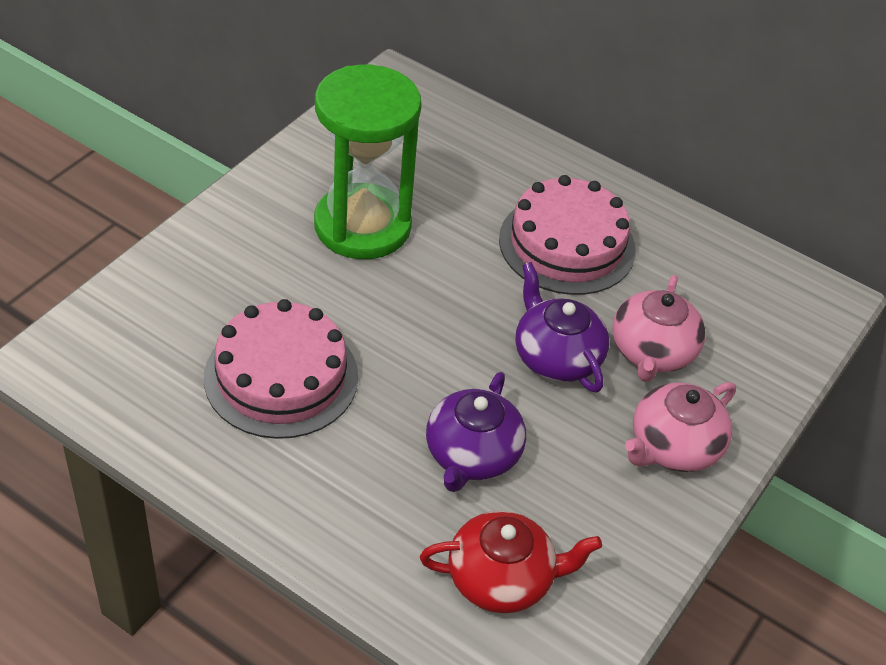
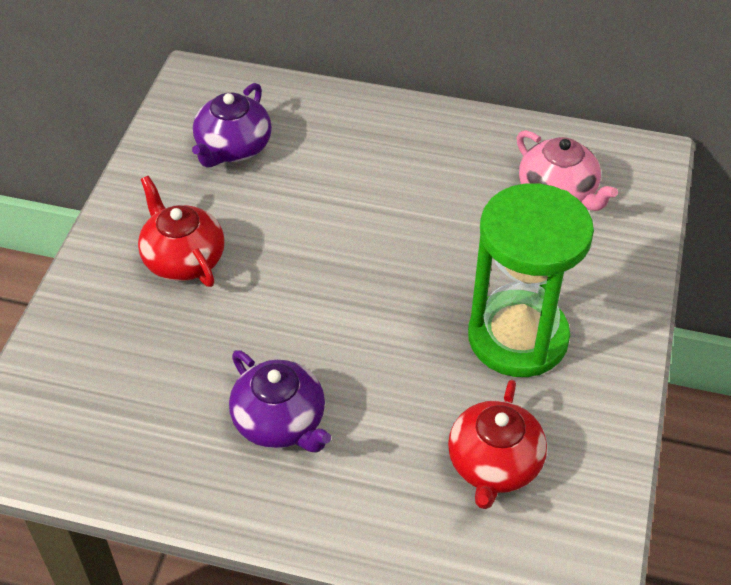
pink cake: [204,299,358,439] [499,175,636,295] = 2 -> none = 0
pink teapot: [612,275,706,382] [625,382,736,472] = 2 -> [516,130,618,211] = 1
red teapot: [420,511,602,613] = 1 -> [138,176,225,287] [448,380,547,509] = 2

